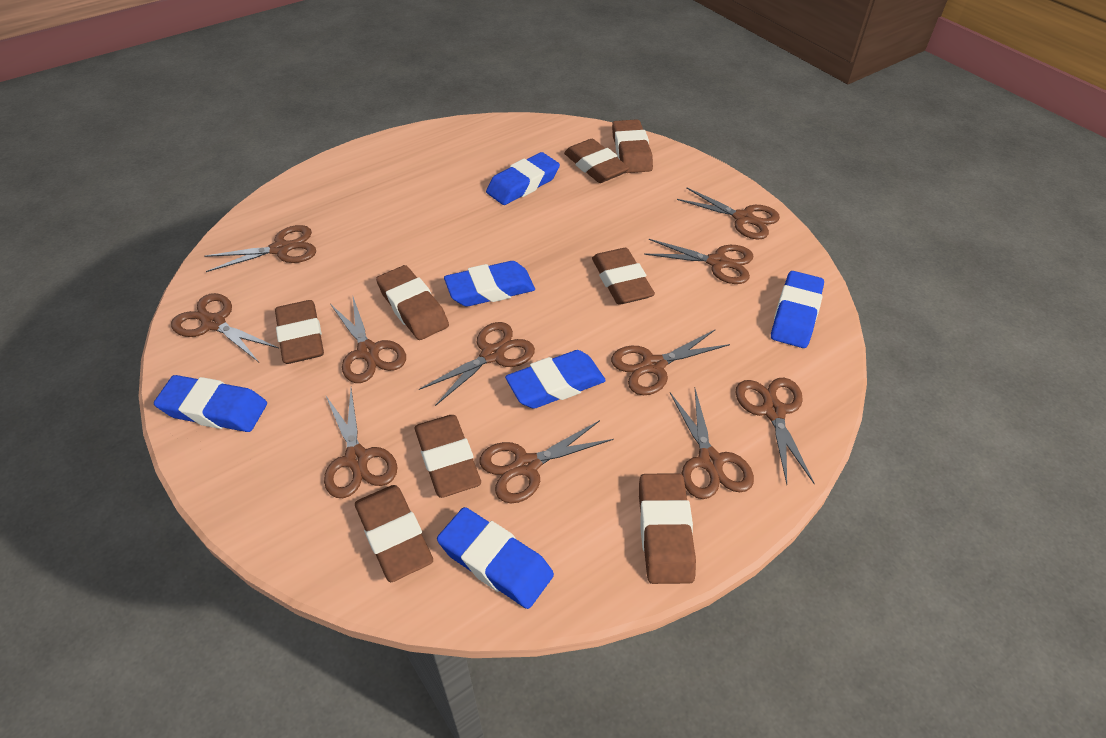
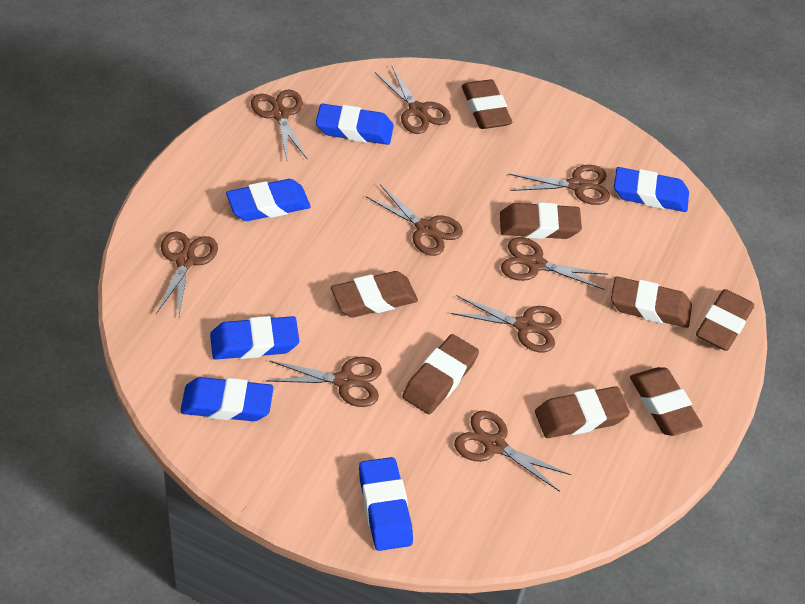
brown scissors: [171,293,279,362] [204,225,316,272] [324,389,397,498] [330,297,406,383] [419,322,535,406] [479,420,614,503] [611,329,730,395] [644,239,753,284] [670,389,754,499] [677,187,780,240] [735,378,815,484] = 11 -> [156,231,218,316] [251,90,307,160] [266,357,382,407] [366,184,463,256] [375,66,451,134] [451,296,562,352] [454,411,571,492] [501,237,608,290] [509,165,610,205] = 9

